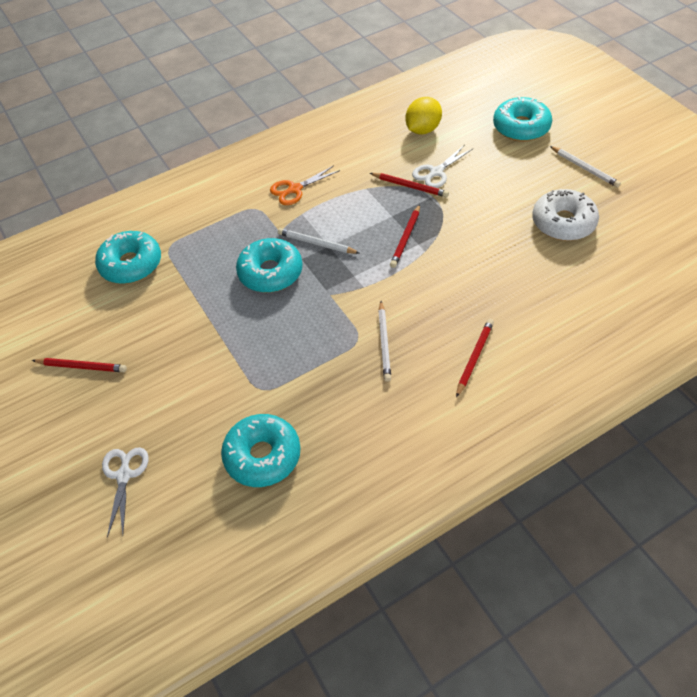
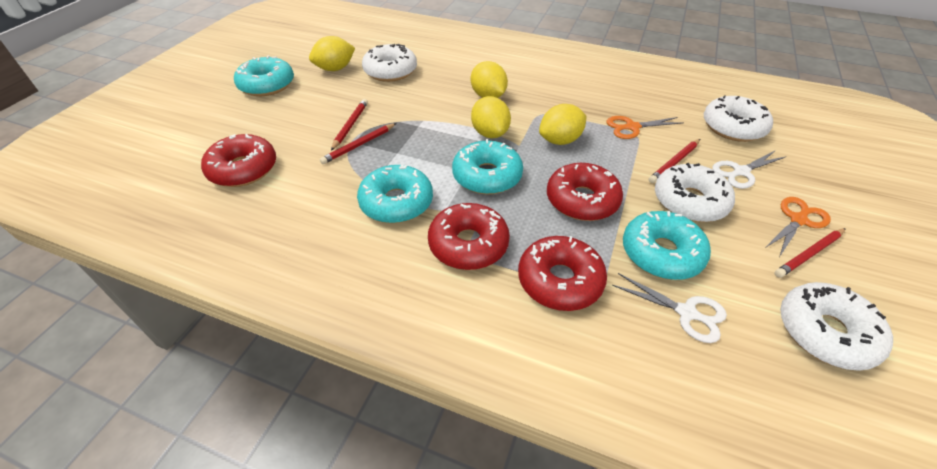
orange scissors: [270,165,340,205] = 1 -> [607,116,683,139] [765,197,831,257] = 2
red donut: none = 0 -> [201,134,276,187] [428,203,510,270] [518,236,607,311] [547,163,623,221] = 4
white donut: [532,189,599,241] = 1 -> [362,44,417,82] [655,163,735,222] [704,95,773,142] [780,282,893,371] = 4
white pencil: [278,228,359,254] [378,301,391,382] [550,146,621,188] = 3 -> none = 0
yellow lemon: [405,97,442,134] = 1 -> [309,36,355,71] [471,61,508,98] [471,96,511,138] [539,104,587,145] = 4

